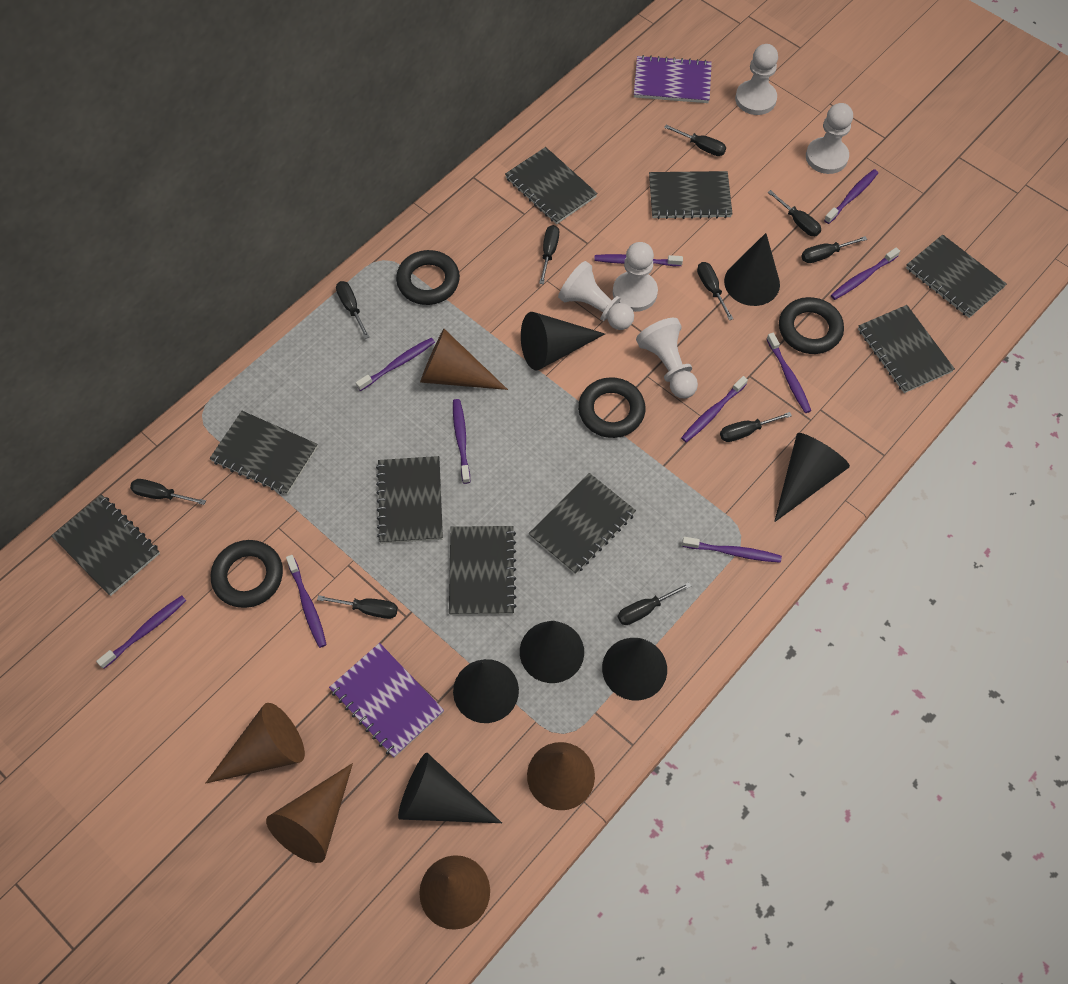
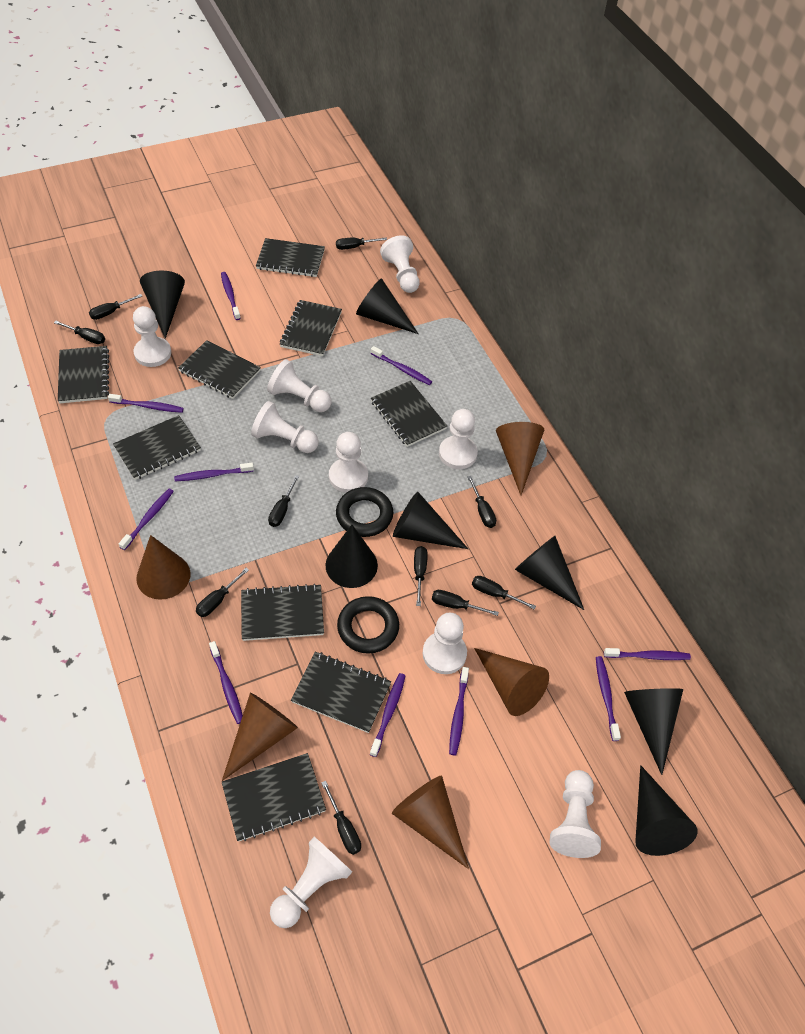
black ring: [211,540,283,608] [396,250,460,305] [578,377,645,438] [779,297,844,354] = 4 -> [336,487,393,537] [337,596,399,654] = 2
purple notebook: [329,643,444,758] [634,55,712,103] = 2 -> none = 0
white pawn: [558,261,634,330] [613,242,658,312] [636,318,698,398] [735,44,778,115] [806,103,853,174] = 5 -> [133,306,171,367] [251,401,319,453] [267,359,331,412] [270,837,352,928] [329,432,368,493] [380,235,420,293] [423,613,467,674] [439,409,478,469] [550,770,601,858] = 9

